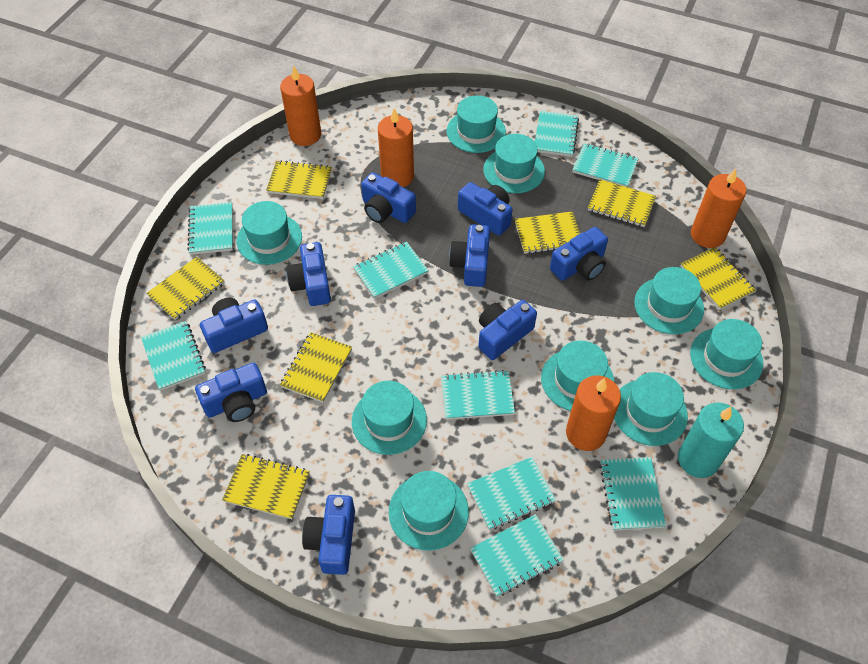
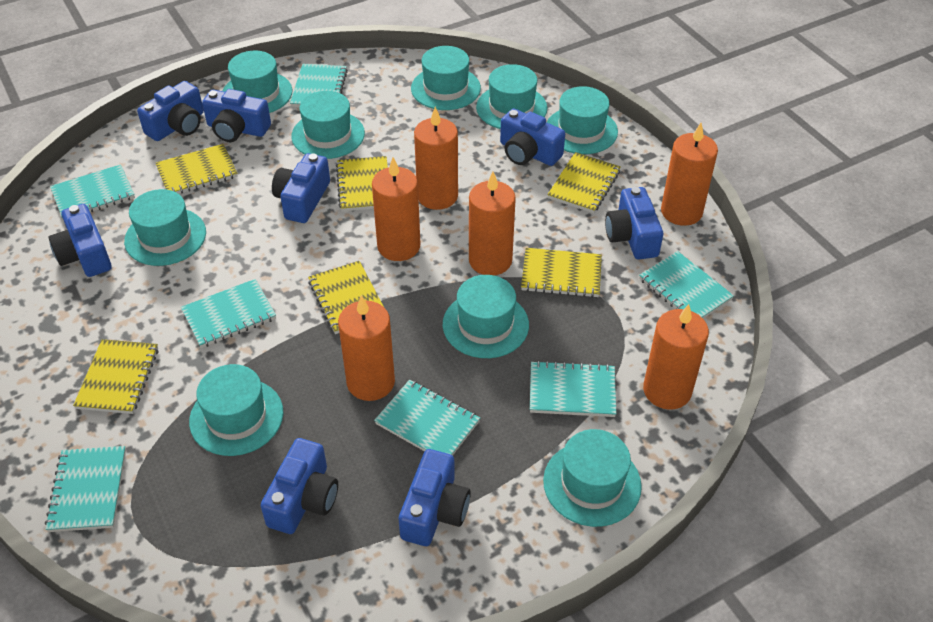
blue camera: [195,362,267,422] [200,298,268,353] [286,242,331,306] [302,495,355,575] [361,172,416,223] [449,225,490,287] [458,182,513,236] [478,300,537,360] [550,227,608,281] = 9 -> [49,204,112,277] [137,81,204,141] [202,89,271,142] [261,438,338,534] [272,153,330,223] [399,449,471,546] [500,109,565,166] [605,187,663,259] = 8
orange candle: [280,66,321,146] [378,108,414,187] [566,375,621,451] [691,169,746,248] = 4 -> [338,295,395,401] [372,157,420,261] [414,107,458,210] [469,172,516,275] [643,304,709,410] [661,123,718,226] = 6
turquoise candle: [678,403,744,478] = 1 -> none = 0
turquoise notebook: [141,321,206,391] [187,202,233,255] [353,242,429,299] [441,370,515,420] [467,457,556,530] [470,514,564,597] [535,111,579,157] [572,143,639,187] [599,457,666,531] = 9 -> [45,446,126,532] [50,164,135,217] [181,279,276,348] [290,64,348,107] [374,380,480,455] [530,360,616,417] [639,251,734,319] = 7
yellow notebook: [146,257,225,320] [222,454,310,519] [266,160,332,199] [280,332,352,403] [515,211,580,254] [588,179,656,227] [681,247,756,310] = 7 -> [73,339,158,414] [155,144,238,194] [308,261,384,334] [336,156,388,212] [521,248,602,298] [548,152,621,213] = 6

